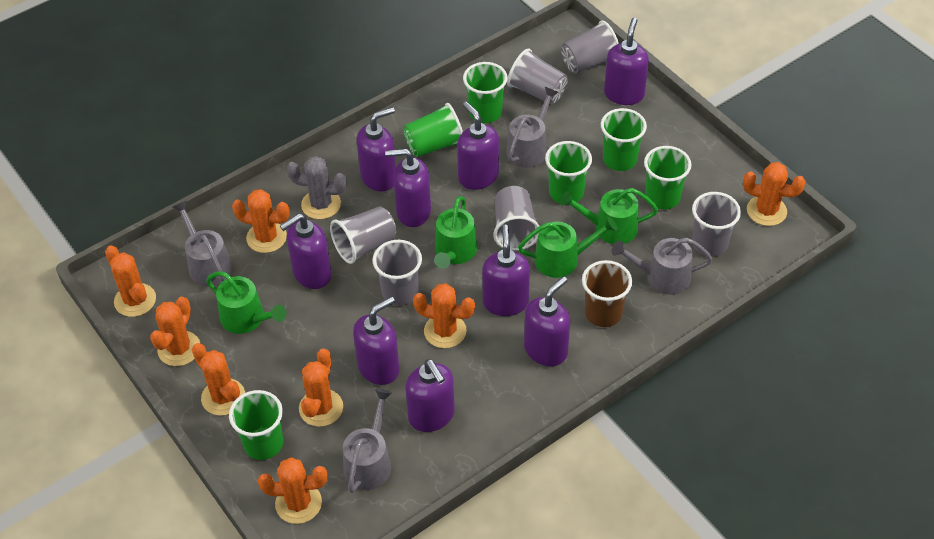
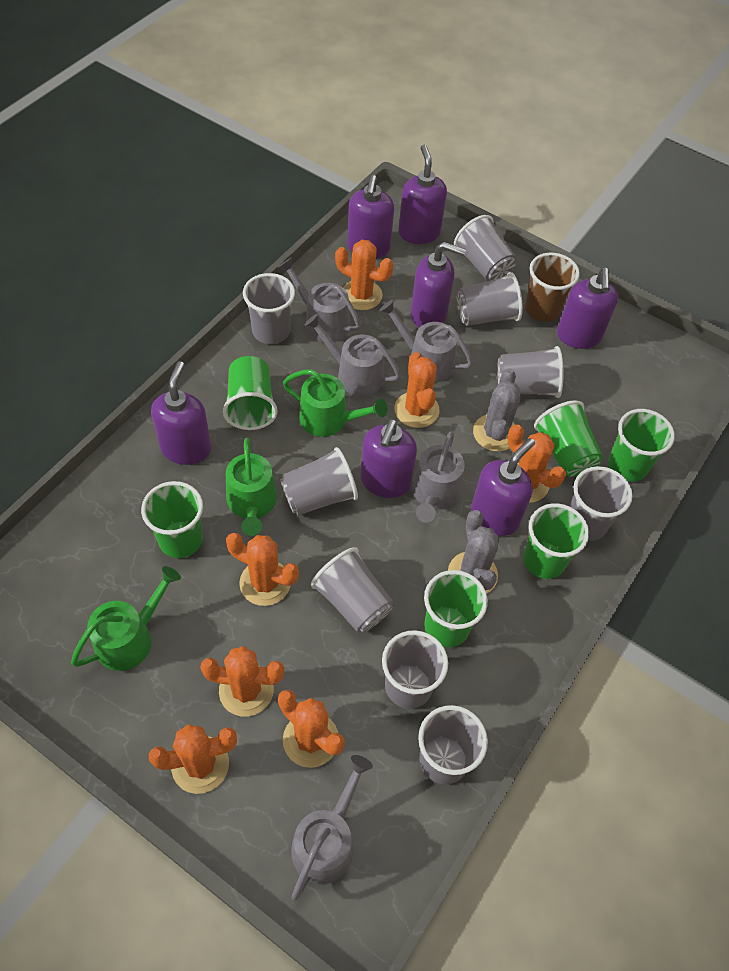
green watering can: [206,271,287,334] [434,196,477,269] [518,217,618,278] [560,188,658,244] = 4 -> [71,566,181,671] [226,438,277,536] [283,369,388,437] = 3
grey cactus: [287,156,347,219] = 1 -> [448,510,499,594] [473,369,521,452] = 2
grey cup: [330,206,396,264] [372,240,422,306] [493,186,539,251] [507,49,568,104] [561,21,619,74] [692,192,741,257] = 6 -> [243,273,295,344] [280,447,358,516] [311,547,393,633] [382,630,448,709] [418,705,488,785] [454,215,517,281] [456,272,523,326] [497,346,563,398] [569,466,633,541] = 9
grey watering can: [173,200,232,286] [343,389,392,493] [506,87,558,168] [611,238,713,295] = 4 -> [278,257,361,342] [291,755,373,901] [304,314,401,396] [379,300,473,383] [412,431,465,523] = 5
orange cactus: [105,245,156,317] [150,297,200,366] [192,343,245,416] [232,189,290,253] [258,457,327,524] [299,349,343,427] [413,283,475,348] [743,162,806,226] = 8 -> [149,724,237,794] [200,646,284,717] [226,533,299,606] [278,690,345,768] [335,240,393,310] [394,352,440,428] [508,425,566,503] = 7
purple soap dispenser: [280,213,332,289] [353,296,399,385] [357,107,396,192] [385,149,431,227] [405,359,455,432] [457,102,499,190] [483,224,530,316] [524,276,570,366] [604,18,649,105] = 9 -> [151,361,212,465] [347,175,394,259] [360,419,417,498] [398,145,447,244] [411,242,466,328] [471,438,535,536] [557,268,618,349] = 7

